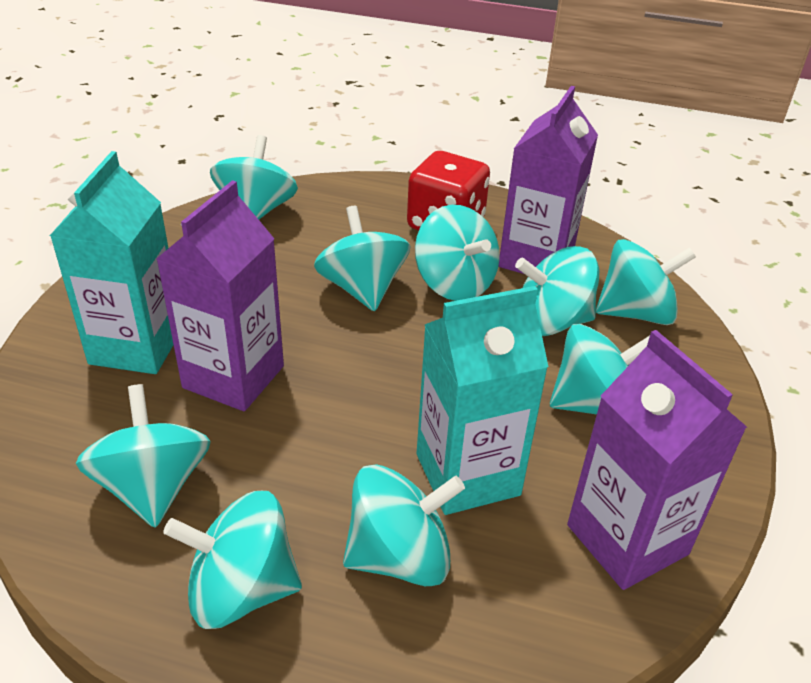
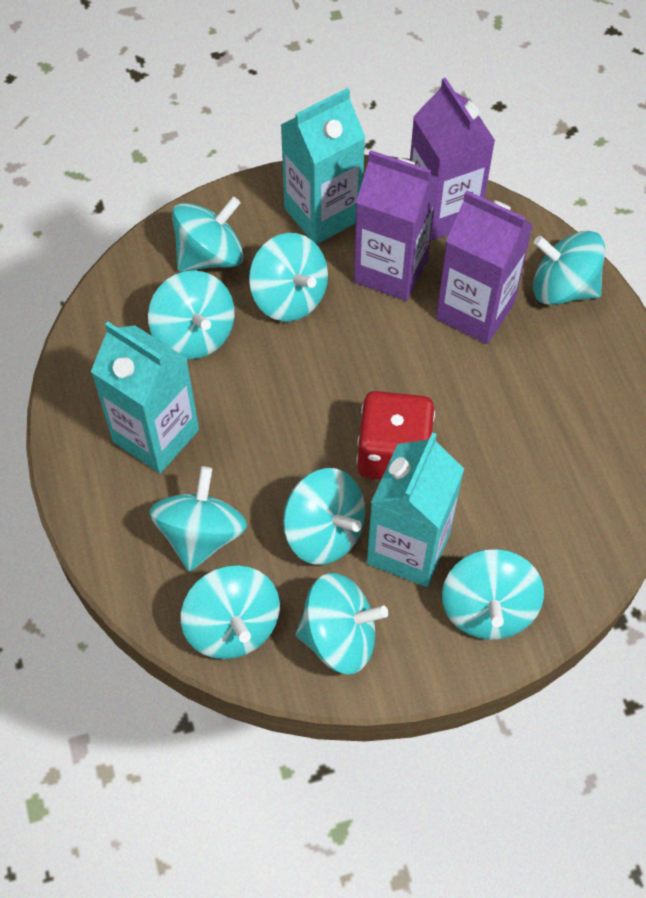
turquoise carton: [50,151,173,374] [417,286,549,515] = 2 -> [91,321,199,473] [281,88,365,245] [367,432,464,587] = 3

